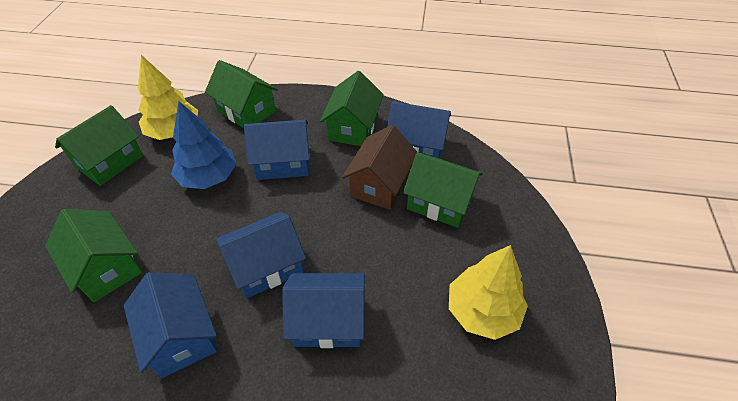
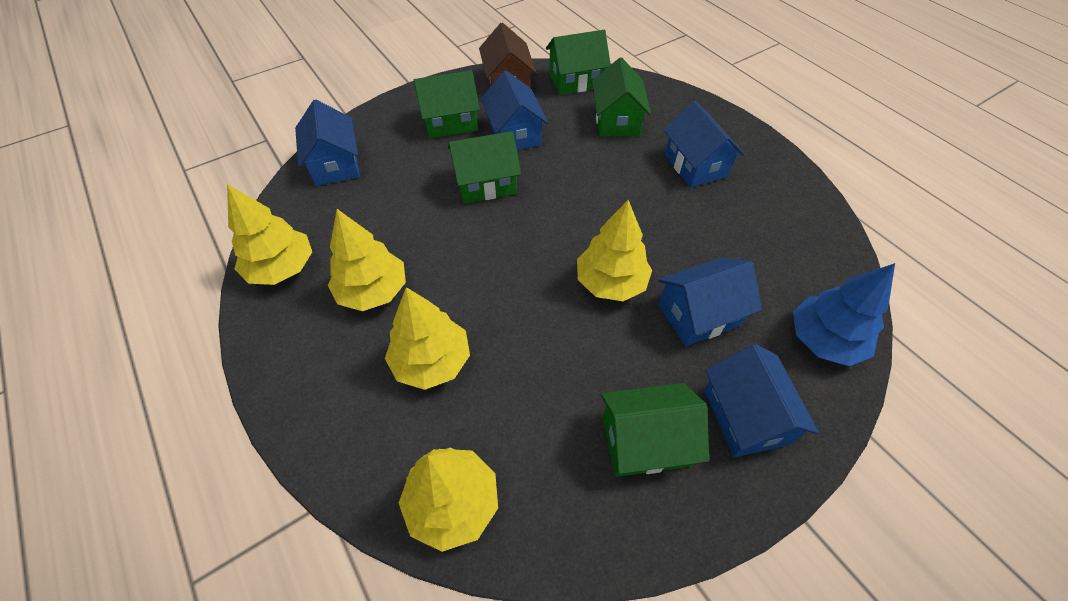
yellow tree: [138,55,198,140] [449,245,528,340] = 2 -> [227,184,312,285] [328,209,406,311] [385,287,470,390] [399,447,498,552] [577,200,652,301] = 5

